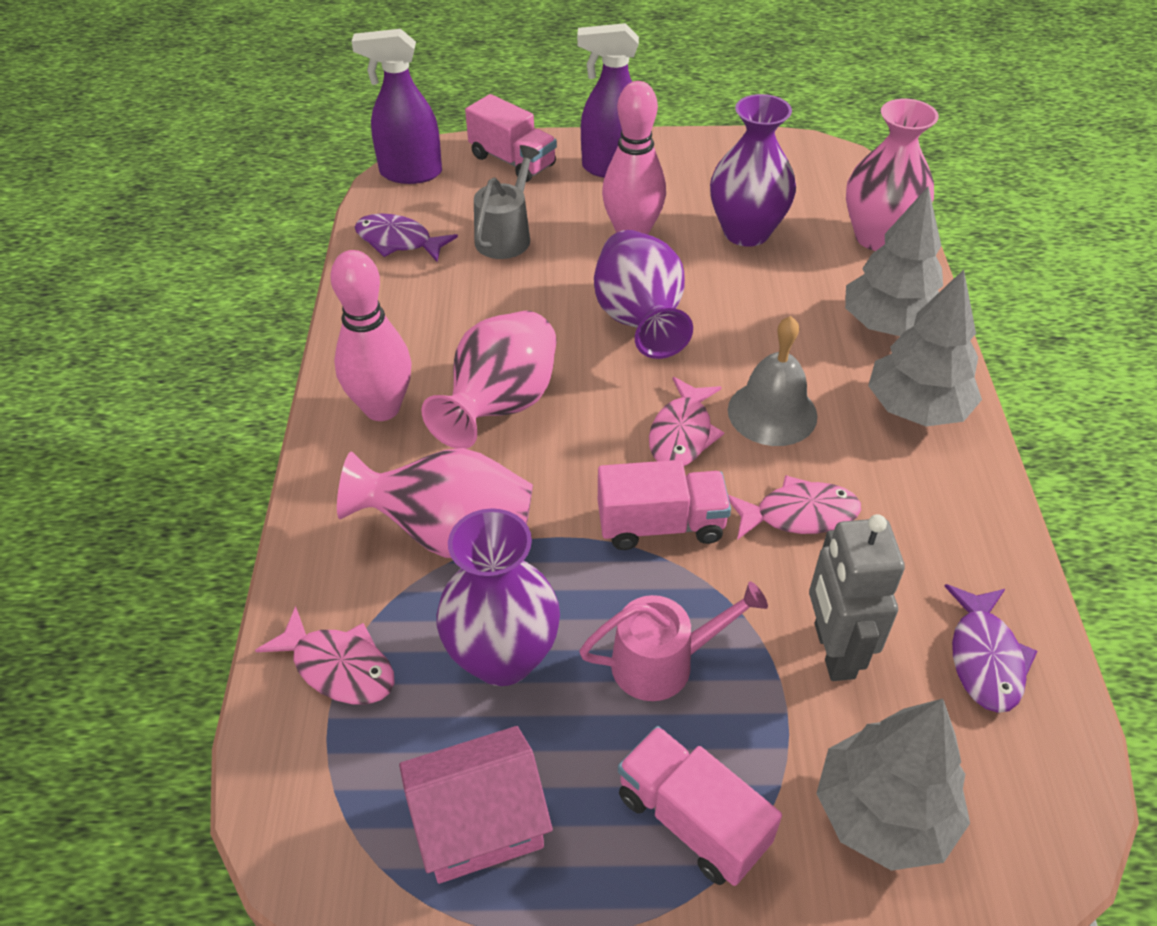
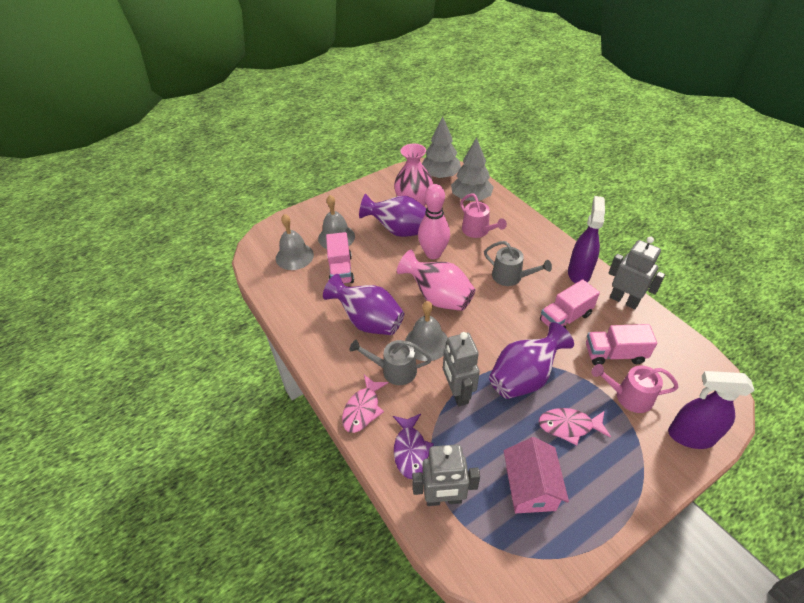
grey bell: [728,316,818,446] = 1 -> [276,214,314,270] [318,195,355,249] [405,301,448,361] = 3
grey robot: [809,514,905,681] = 1 -> [412,444,480,506] [443,332,480,406] [608,236,665,309] = 3
grey tree: [816,699,970,871] [845,187,943,336] [868,270,982,426] = 3 -> [422,116,461,179] [451,137,494,201] = 2
grey watering can: [474,145,540,259] = 1 -> [350,339,432,385] [484,241,552,286] = 2
pink bowling pin: [330,250,412,421] [602,81,666,235] = 2 -> [418,184,450,259] = 1
pink fish: [255,606,395,704] [649,377,725,466] [728,475,861,540] = 3 -> [342,375,388,433] [538,408,611,445] = 2
pink vase: [337,448,533,558] [421,311,557,449] [846,99,939,251] = 3 -> [394,144,433,207] [397,249,475,311] = 2
pink watering can: [579,581,768,701] = 1 -> [460,194,507,238] [592,364,679,413] = 2
purple fish: [355,214,458,262] [944,584,1038,713] = 2 -> [393,414,434,479] = 1

